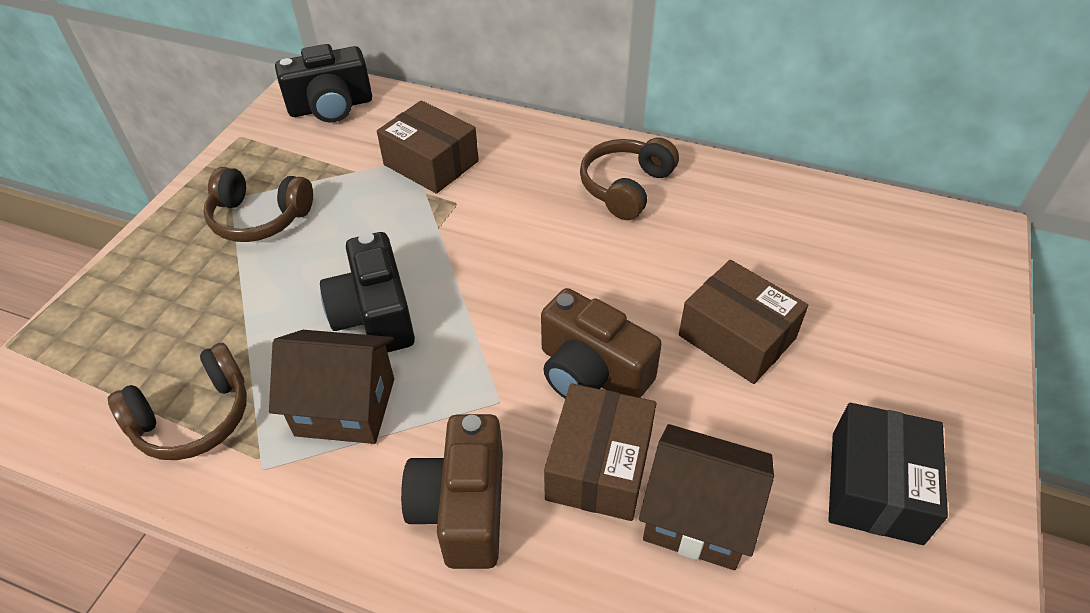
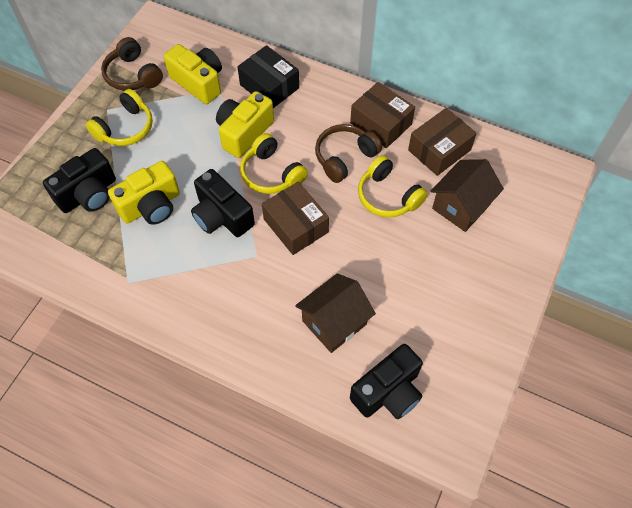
black camera: [275,44,372,123] [320,232,415,353] = 2 -> [43,148,116,213] [191,169,255,237] [350,344,423,419] = 3
brown camera: [401,414,503,569] [541,288,662,398] = 2 -> none = 0
brown headphones: [108,343,247,460] [203,167,313,242] [580,137,679,220] = 3 -> [101,37,163,91] [315,124,382,183] = 2
yellow camera: none = 0 -> [108,161,180,225] [164,44,222,104] [216,91,274,158] = 3
yellow headphones: none = 0 -> [86,89,153,146] [240,133,308,194] [358,155,428,217] = 3

